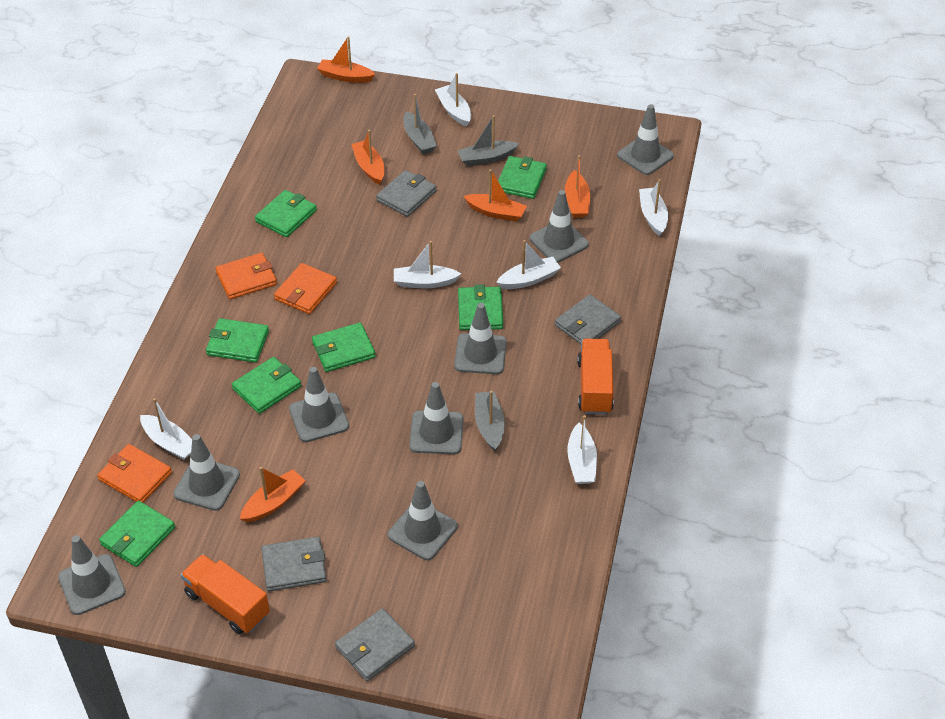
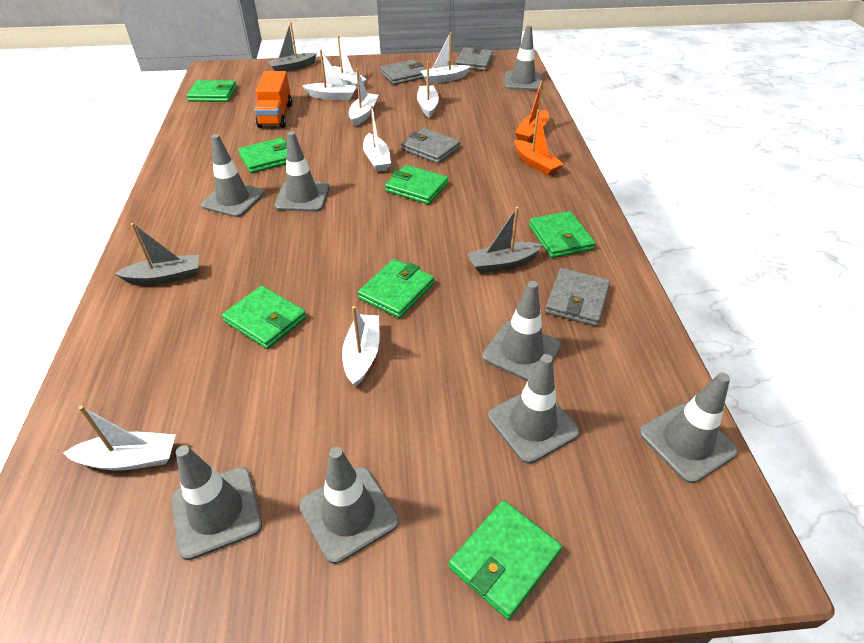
orange boat: [240,467,306,522] [317,36,375,83] [351,130,384,185] [464,169,527,222] [565,155,590,218] = 5 -> [514,110,564,175] [515,81,549,142] = 2
orange truck: [181,554,270,634] [577,339,614,415] = 2 -> [255,71,292,128] = 1
orange wallet: [97,444,172,503] [216,253,277,299] [274,263,337,314] = 3 -> none = 0
white boat: [140,398,192,460] [394,241,461,288] [435,73,471,127] [496,240,561,289] [567,415,597,484] [639,179,668,236] = 6 -> [63,406,176,471] [303,49,357,100] [332,35,367,90] [342,306,379,387] [349,69,378,126] [363,105,391,172] [417,61,439,118] [420,33,471,84] = 8

